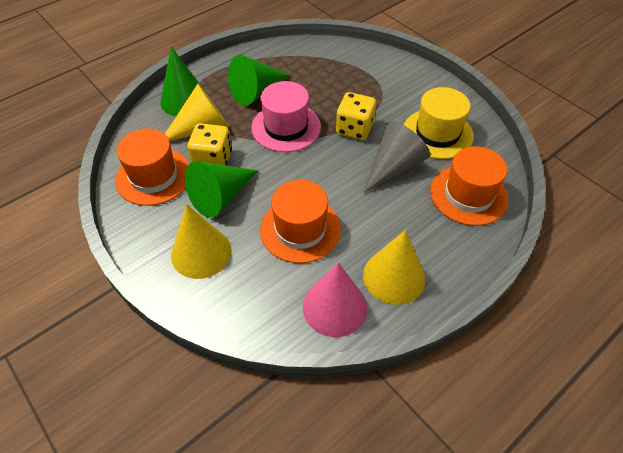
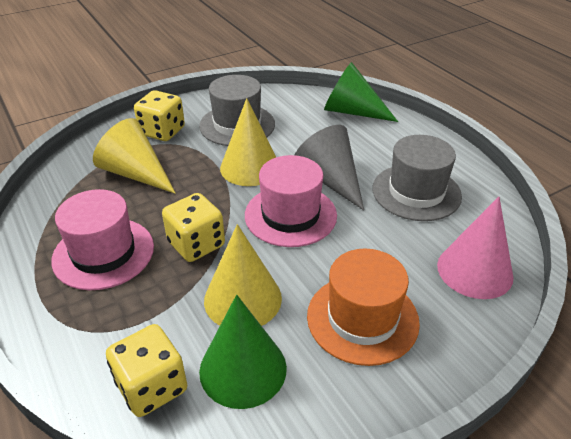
green cone: [160,47,208,116] [185,161,259,218] [228,55,291,106] = 3 -> [199,295,287,409] [324,62,398,122] = 2
grey hat: none = 0 -> [199,75,275,146] [372,135,462,221] = 2
orange hat: [115,129,190,206] [260,180,341,263] [430,146,509,226] = 3 -> [307,249,420,366] = 1
pink hat: [251,81,321,152] = 1 -> [51,189,154,290] [245,155,337,247] = 2
yellow dice: [187,123,232,165] [336,92,376,140] = 2 -> [106,324,187,417] [134,90,185,141] [162,193,225,262] = 3
yellow hat: [404,87,474,159] = 1 -> none = 0

